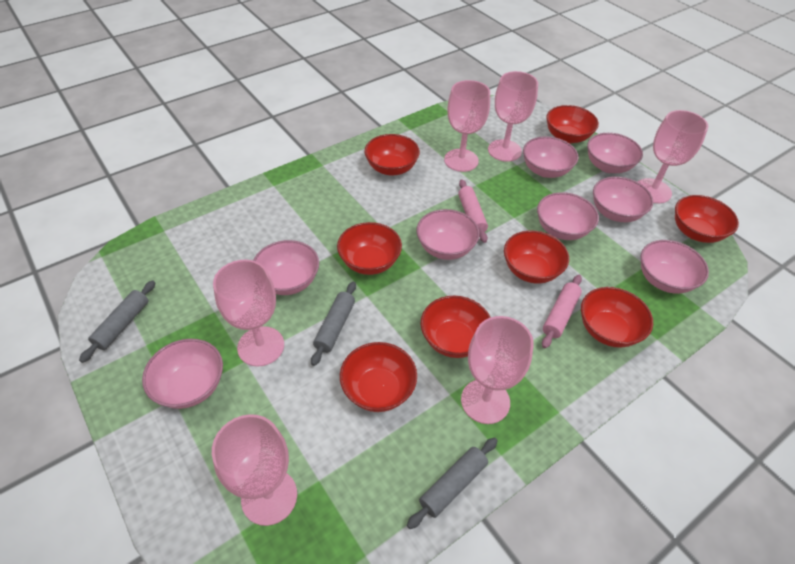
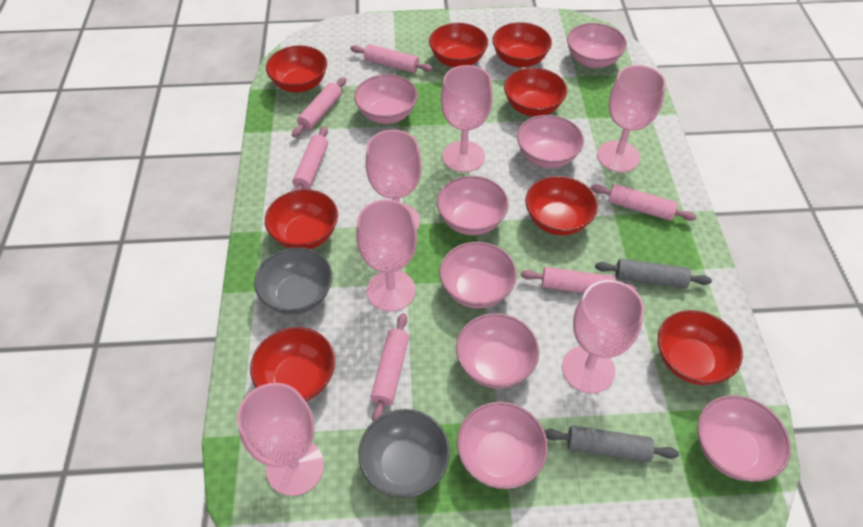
grey bowl: none = 0 -> [254,247,333,315] [358,409,450,498] = 2
grey rolling pin: [79,280,156,363] [311,282,356,366] [407,437,498,529] = 3 -> [544,425,679,462] [595,259,712,288] = 2
pink rolling pin: [458,179,488,243] [542,275,582,348] = 2 -> [292,77,346,137] [293,126,328,191] [350,44,433,73] [371,313,409,421] [521,267,637,293] [591,184,697,221] = 6

